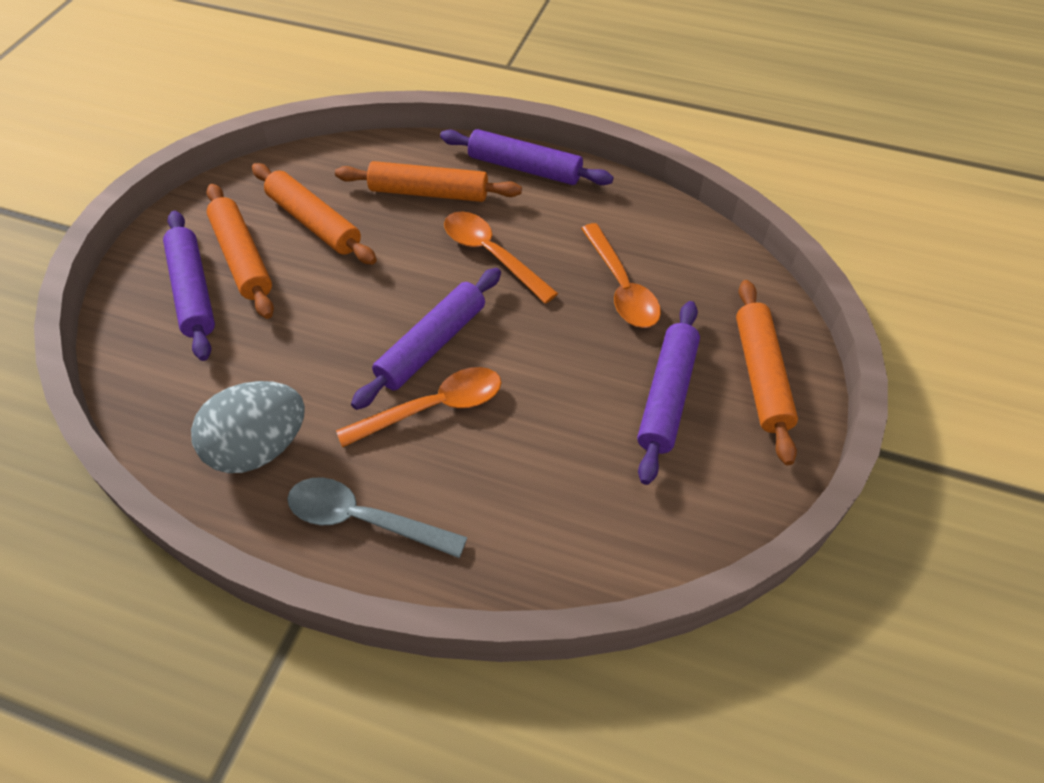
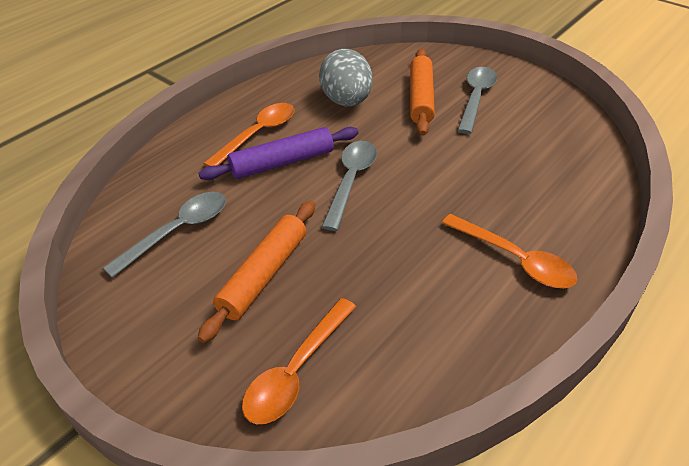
grey spoon: [287,477,467,558] = 1 -> [103,192,226,278] [322,141,377,231] [458,67,497,134] = 3
orange rolling pin: [206,184,274,319] [252,163,377,265] [335,161,522,202] [736,280,798,465] = 4 -> [198,201,315,343] [410,49,435,136] = 2
purple rolling pin: [163,210,215,361] [351,268,501,410] [440,129,614,185] [637,301,700,485] = 4 -> [199,127,359,180] = 1

